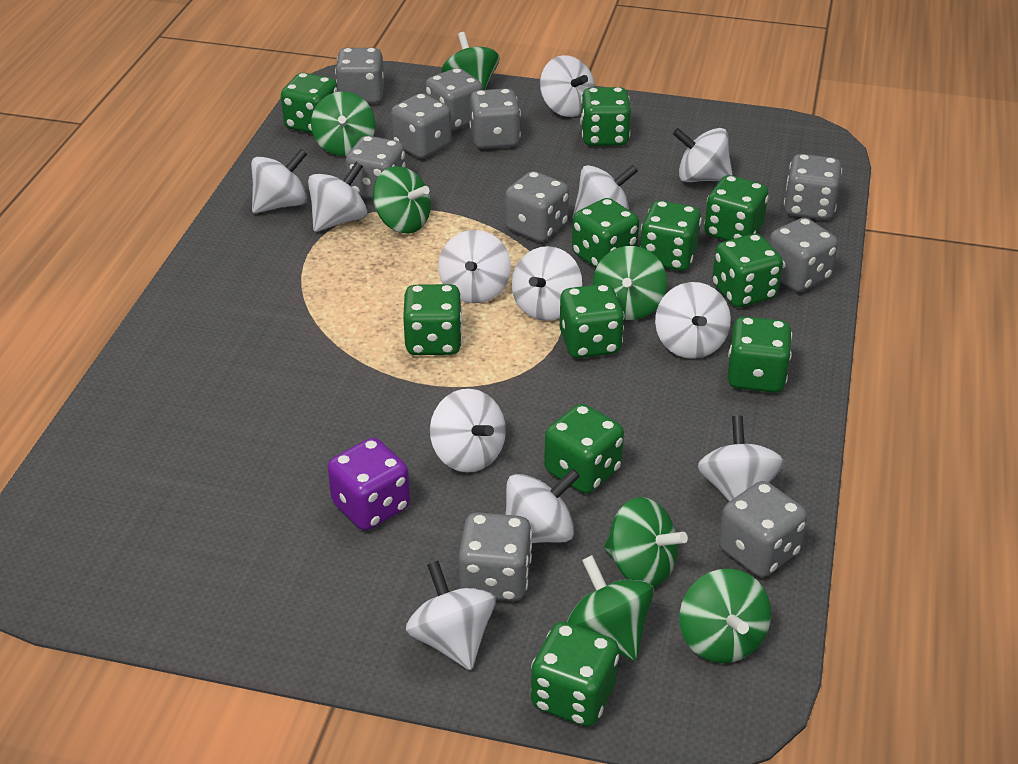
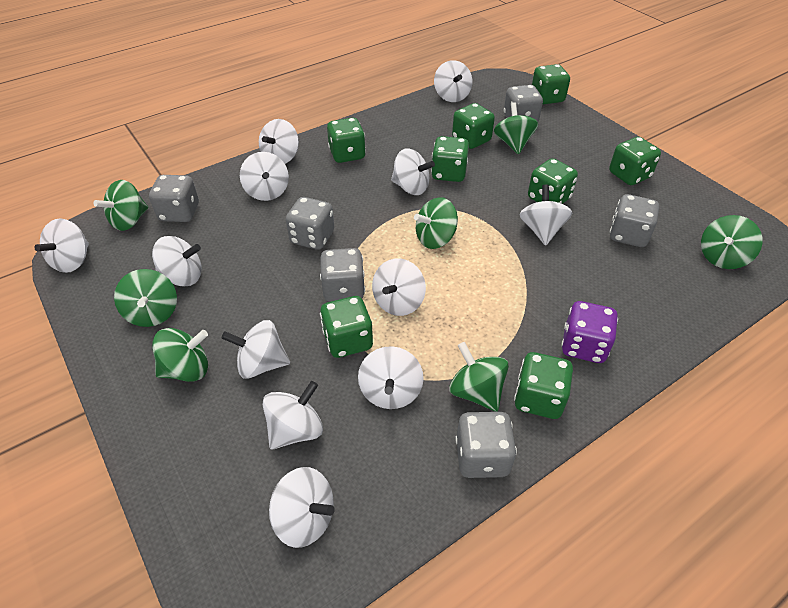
green dice: [281,73,338,134] [403,284,463,355] [531,621,619,727] [544,404,624,494] [560,284,625,358] [572,198,639,268] [580,87,631,146] [640,200,702,271] [704,175,769,241] [712,234,783,307] [728,316,792,393] = 11 -> [320,296,373,358] [327,118,366,163] [431,136,469,182] [452,103,495,149] [514,352,573,419] [528,158,578,204] [532,64,570,104] [609,137,661,185] = 8
grey dice: [335,48,384,104] [345,136,406,199] [391,93,452,159] [425,68,483,131] [458,512,532,601] [469,88,521,149] [505,171,569,242] [718,481,807,577] [769,218,838,292] [784,154,842,220] = 10 -> [149,175,199,222] [286,197,334,250] [320,248,365,302] [455,412,517,478] [504,85,543,122] [610,194,659,247] = 6

